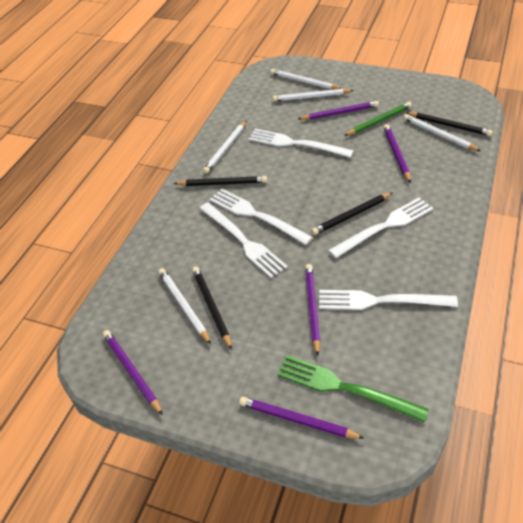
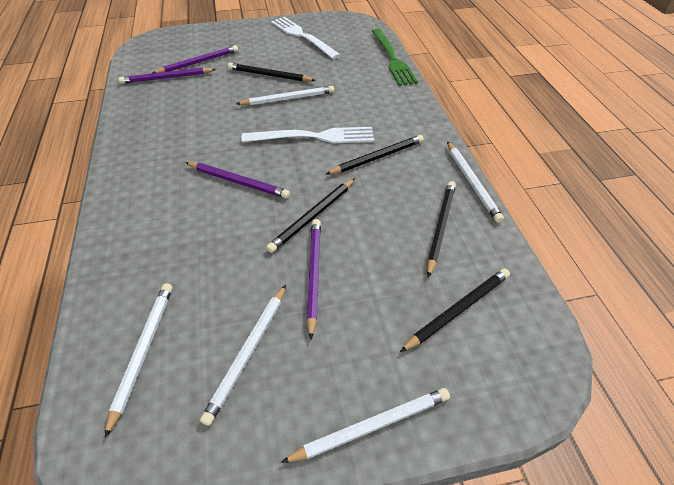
black pencil: [174,176,267,186] [192,266,232,350] [311,193,392,235] [406,112,493,136] = 4 -> [228,63,316,82] [266,178,355,253] [326,135,424,174] [400,268,510,352] [427,181,456,278] = 5
green pencil: [344,102,412,136] = 1 -> none = 0
purple pencil: [103,330,163,415] [239,397,365,439] [298,101,379,120] [305,264,321,356] [383,124,411,183] = 5 -> [119,67,216,84] [153,45,238,73] [185,162,290,198] [306,219,321,339] = 4
white fork: [199,203,288,278] [209,189,313,245] [248,129,354,158] [319,290,458,310] [328,197,433,258] = 5 -> [241,127,374,143] [271,17,341,59] = 2

